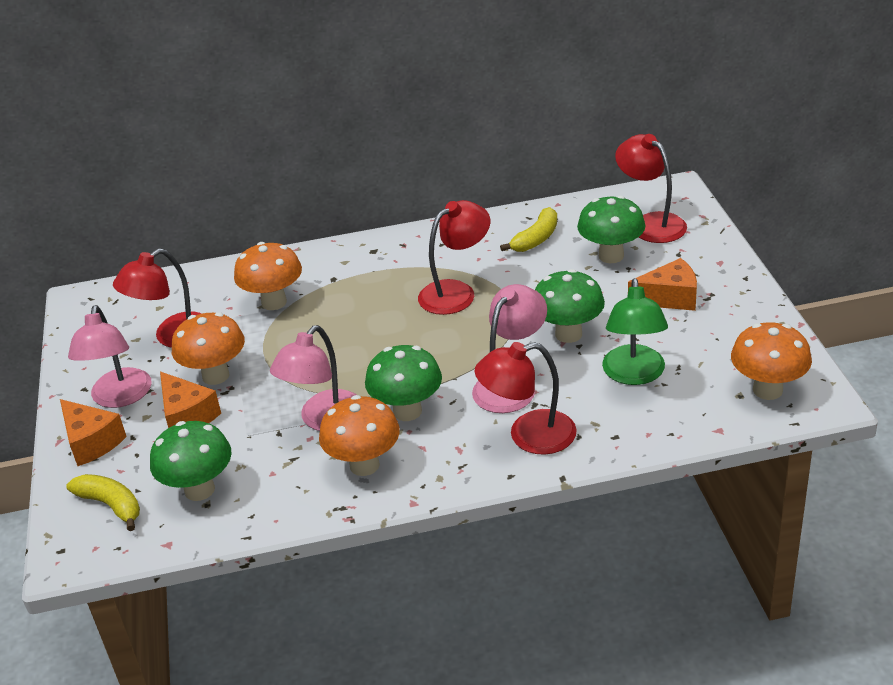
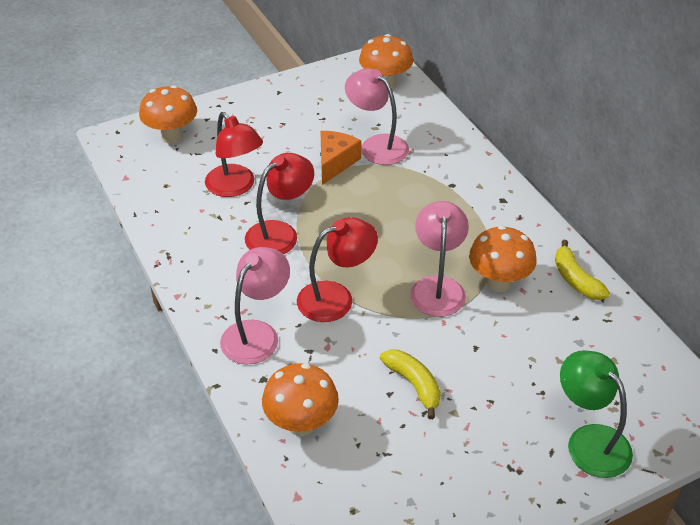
green mushroom: [150,421,232,501] [365,345,442,421] [535,269,605,343] [577,195,646,263] = 4 -> none = 0
orange cheese: [60,399,127,466] [160,372,221,428] [628,258,697,311] = 3 -> [320,131,361,185] = 1
red lamp: [113,249,202,348] [418,200,490,315] [474,342,577,455] [615,134,687,243] = 4 -> [205,112,263,197] [245,153,314,254] [297,217,378,322] = 3

